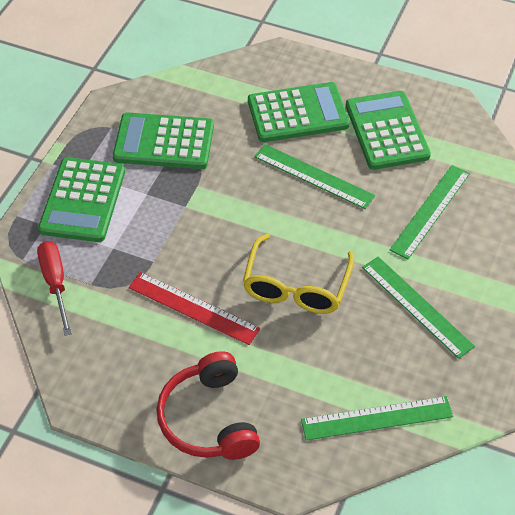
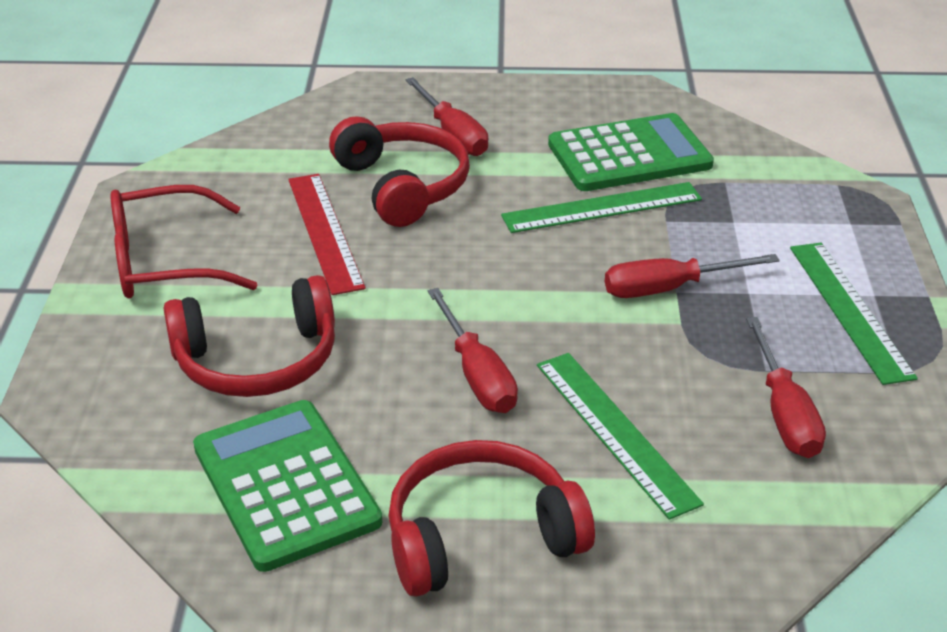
green calculator: [38,157,125,242] [113,112,214,169] [248,82,350,142] [346,91,431,170] = 4 -> [193,400,382,572] [548,113,714,191] = 2
green ruler: [254,144,375,209] [301,396,453,441] [362,256,475,359] [390,165,470,259] = 4 -> [501,182,702,233] [537,353,704,520] [790,243,918,385] = 3
red glasses: none = 0 -> [110,185,258,298] = 1
red headphones: [156,351,260,460] = 1 -> [163,275,335,397] [329,116,470,227] [388,440,595,597] = 3
red screwdriver: [37,241,72,336] = 1 -> [405,77,488,156] [428,288,518,413] [605,254,780,298] [746,317,826,458] = 4
yellow glasses: [243,234,354,314] = 1 -> none = 0

